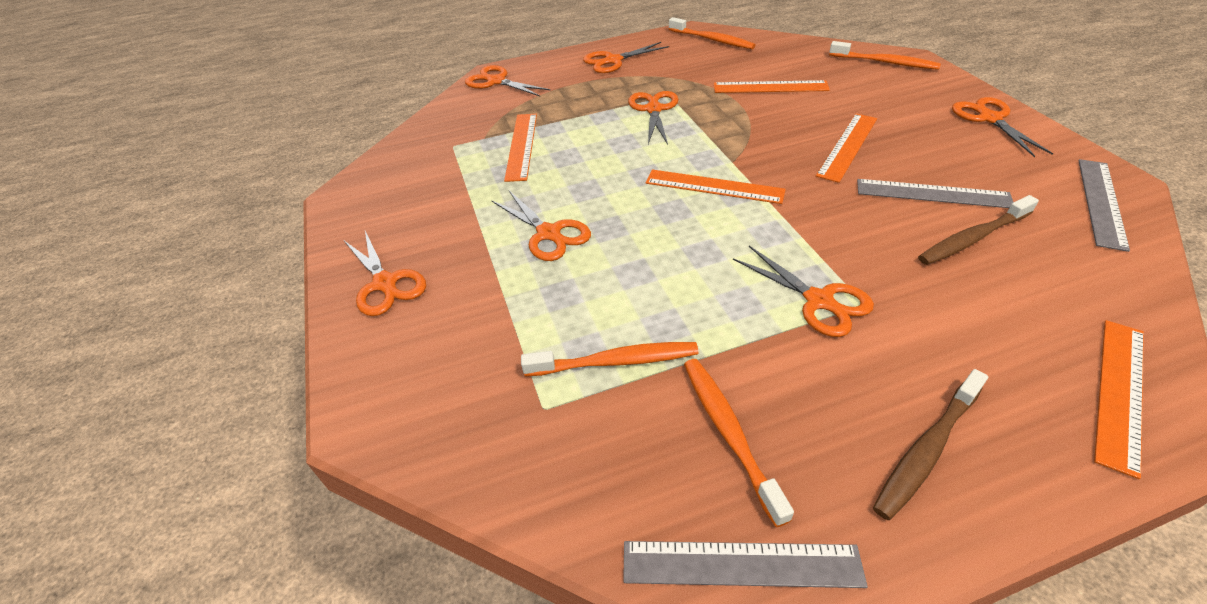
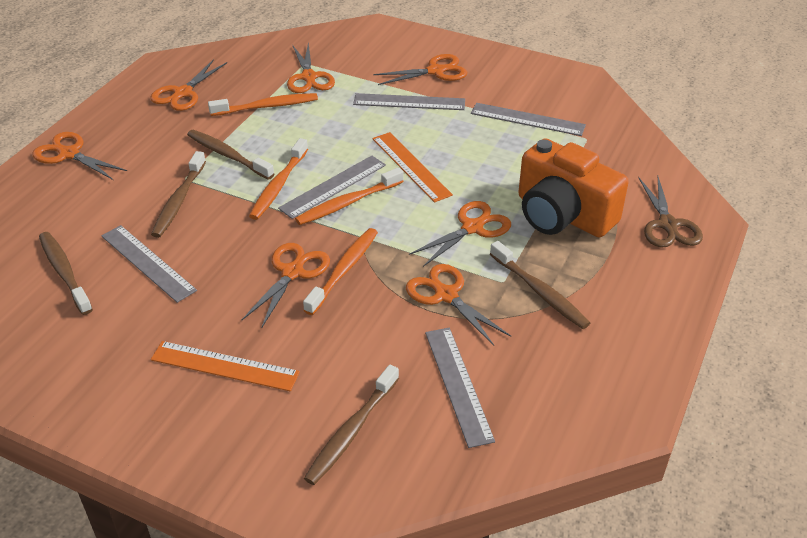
brown scissors: none = 0 -> [638,177,703,248] = 1
brown toothbrush: [873,369,988,520] [918,195,1039,265] = 2 -> [39,232,93,315] [151,151,206,238] [187,130,274,180] [304,364,399,485] [490,241,590,329] = 5
grey ruler: [623,541,868,588] [857,179,1013,208] [1079,159,1130,252] = 3 -> [101,225,197,303] [278,156,386,219] [353,93,465,110] [425,328,495,448] [471,103,586,136] = 5
orange camera: none = 0 -> [518,139,629,238] = 1
orange ruler: [504,114,537,182] [646,169,786,204] [714,80,830,93] [816,114,877,183] [1094,320,1144,479] = 5 -> [151,341,300,392] [372,132,453,203] = 2

